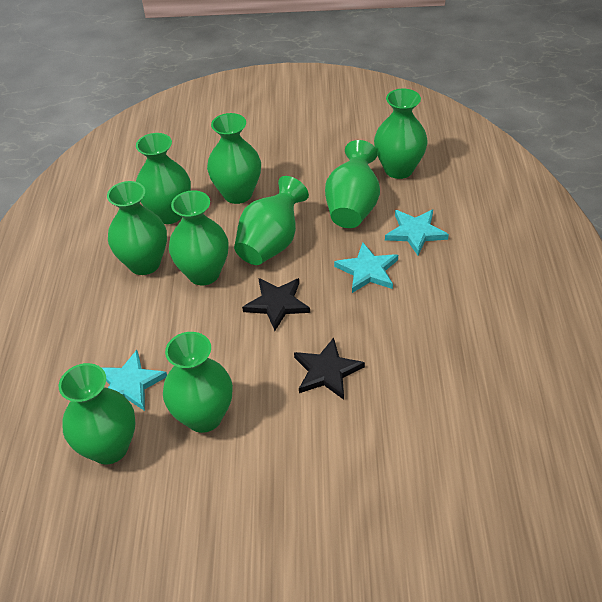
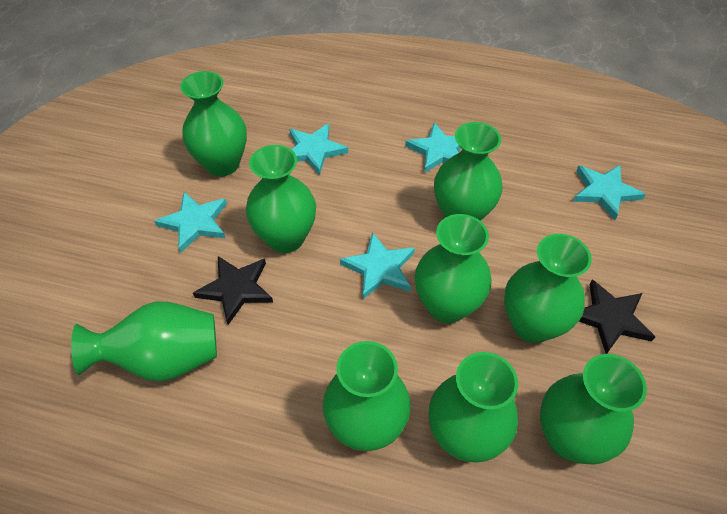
turquoise star: [102,350,167,411] [334,243,398,293] [385,210,449,256] = 3 -> [154,192,227,253] [289,123,348,175] [340,232,415,299] [405,123,461,173] [573,165,646,220] = 5

